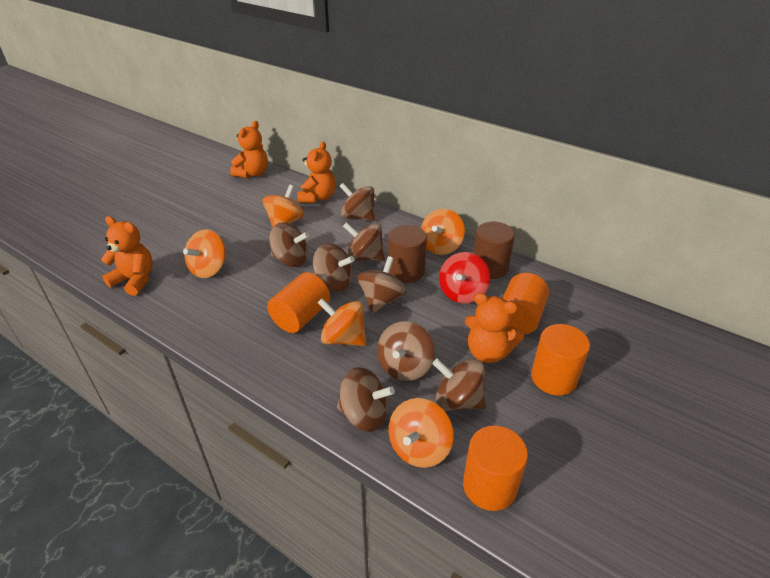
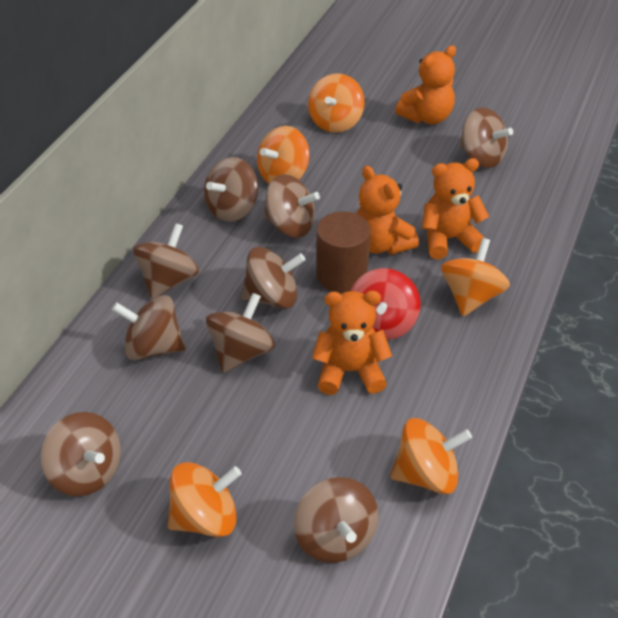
brown cylinder: [388,225,427,283] [474,222,515,279] = 2 -> [316,211,371,293] = 1
brown spinning top: [269,223,309,267] [313,243,355,292] [337,367,395,432] [340,183,375,221] [343,222,385,261] [357,256,407,314] [377,321,435,381] [433,359,486,411] = 8 -> [41,412,121,496] [112,295,186,360] [133,223,199,299] [204,157,258,222] [206,293,275,373] [241,247,305,309] [263,174,320,238] [294,477,379,563] [459,107,513,168] = 9
orange cylinder: [267,272,330,333] [463,426,528,511] [503,273,549,335] [531,324,590,395] = 4 -> none = 0

